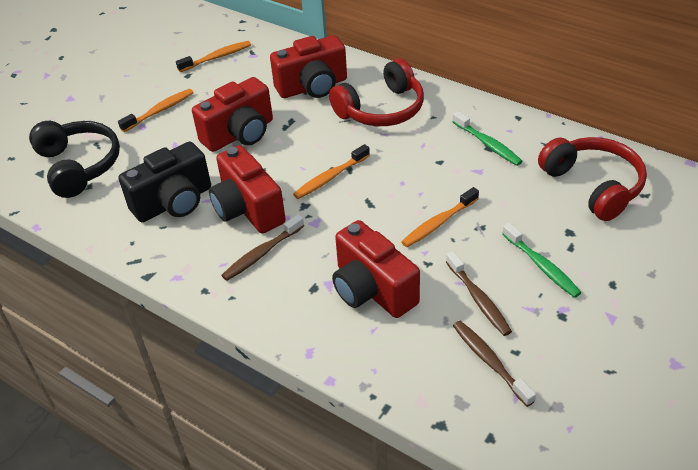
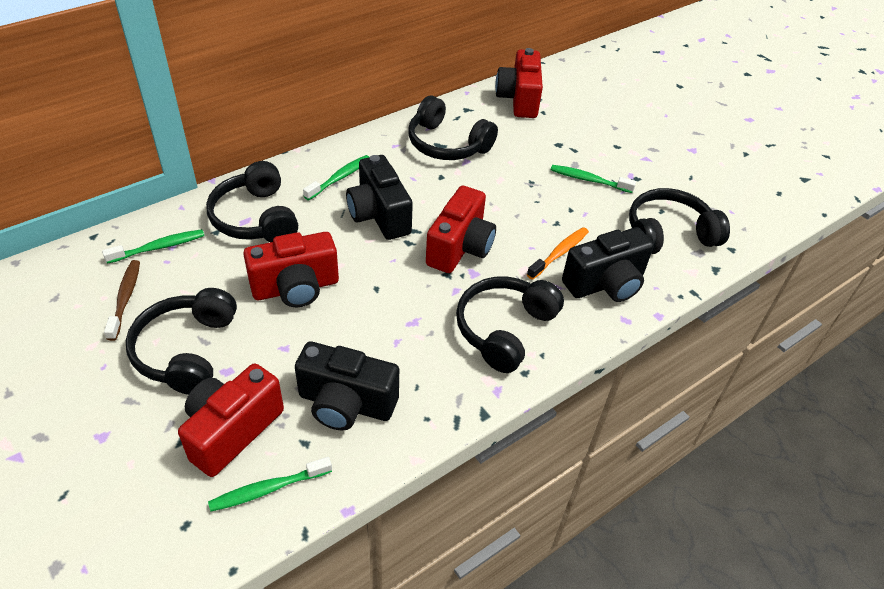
black camera: [119,142,211,222] = 1 -> [295,341,399,430] [346,155,413,240] [562,227,654,302] = 3
black headphones: [29,121,120,198] = 1 -> [126,288,237,395] [206,161,298,242] [408,95,498,160] [456,276,564,373] [629,188,730,254] = 5
brown toothbrush: [221,214,304,281] [446,251,512,336] [453,321,536,407] = 3 -> [104,260,140,341] = 1
green toothbrush: [452,111,523,166] [502,223,582,298] = 2 -> [102,229,204,264] [208,457,332,512] [303,155,369,200] [551,165,636,193] = 4
orange toothbrush: [118,89,194,132] [176,41,251,72] [293,144,370,199] [401,187,479,247] = 4 -> [527,227,589,280] = 1
red headphones: [329,58,424,126] [538,137,647,221] = 2 -> none = 0

